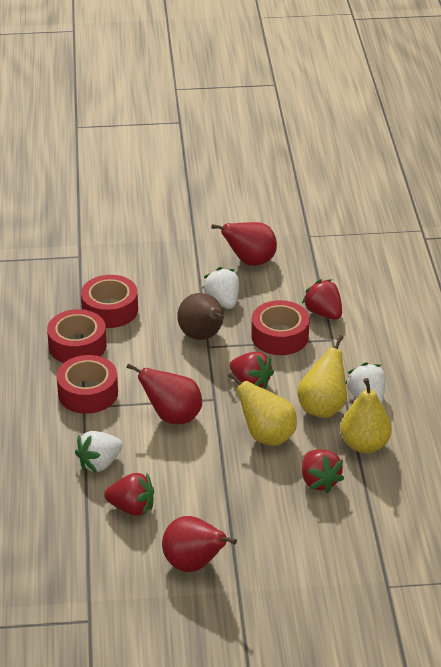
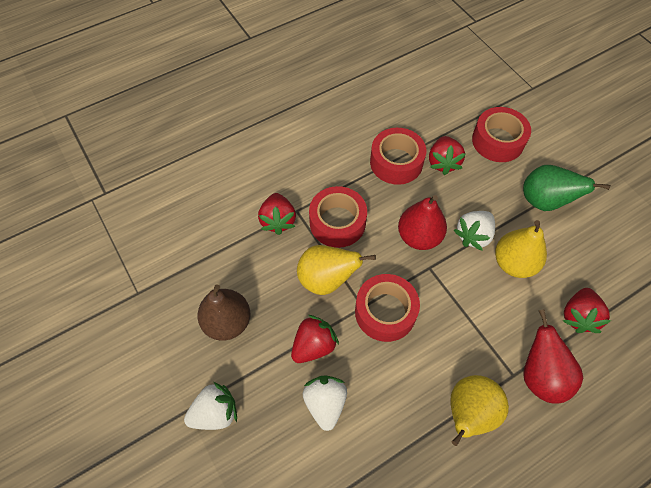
green pear: none = 0 -> [523,165,611,211] = 1
red pear: [126,363,202,424] [162,516,237,572] [211,222,277,266] = 3 -> [398,195,447,250] [523,309,583,404] = 2

